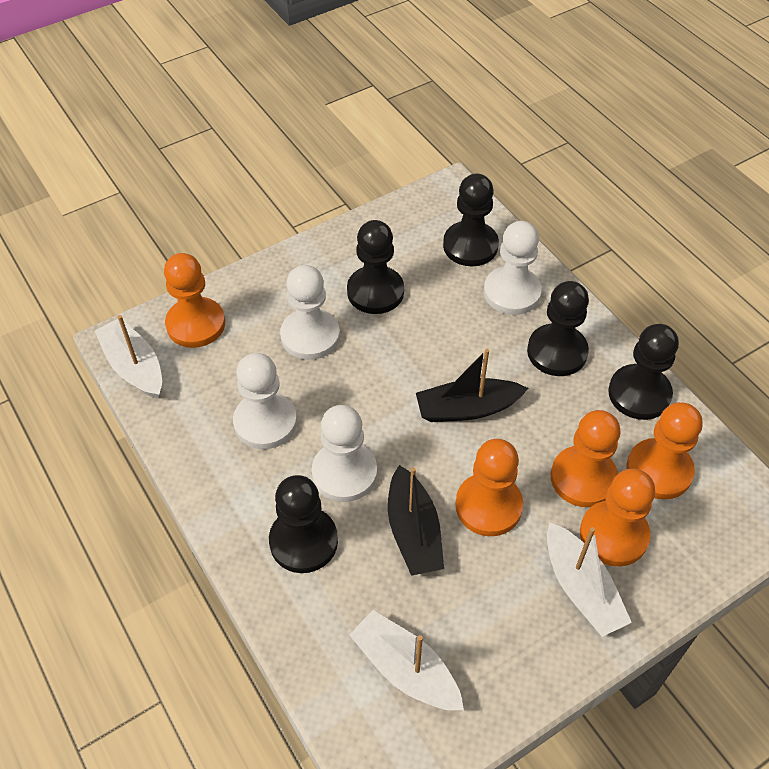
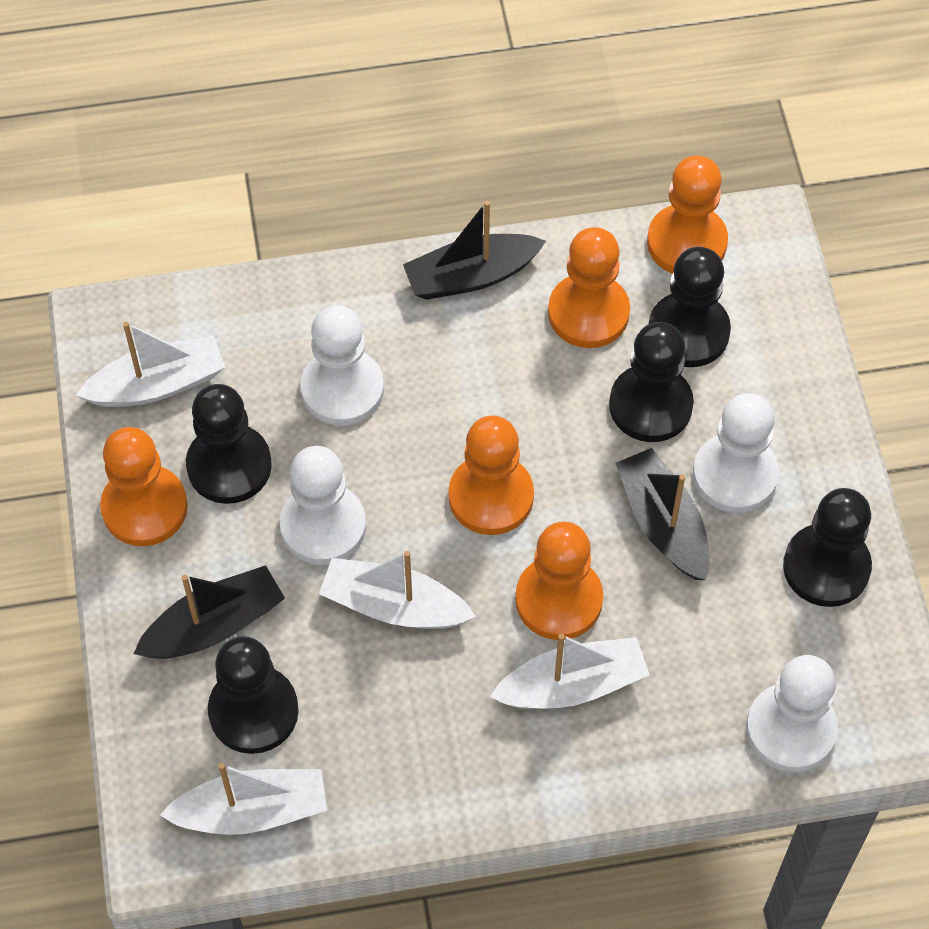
black boat: [388,465,444,576] [416,349,528,422] = 2 -> [134,565,285,659] [403,201,546,300] [616,448,710,581] = 3
white boat: [95,315,162,399] [350,610,464,710] [547,522,632,637] = 3 -> [76,322,225,407] [160,763,327,835] [319,551,476,629] [490,634,650,709] = 4

